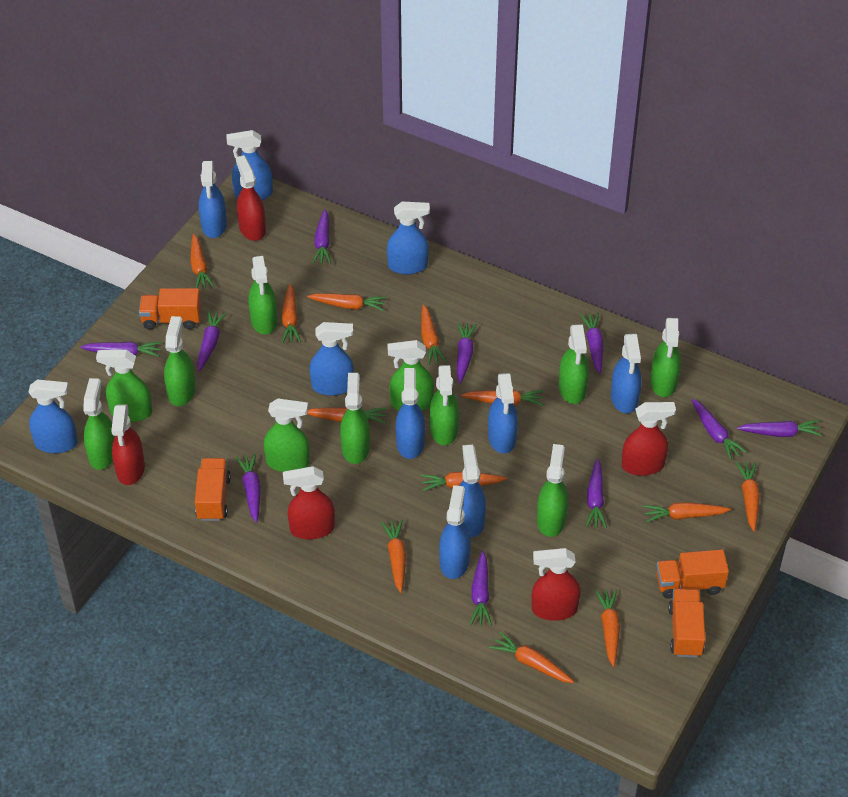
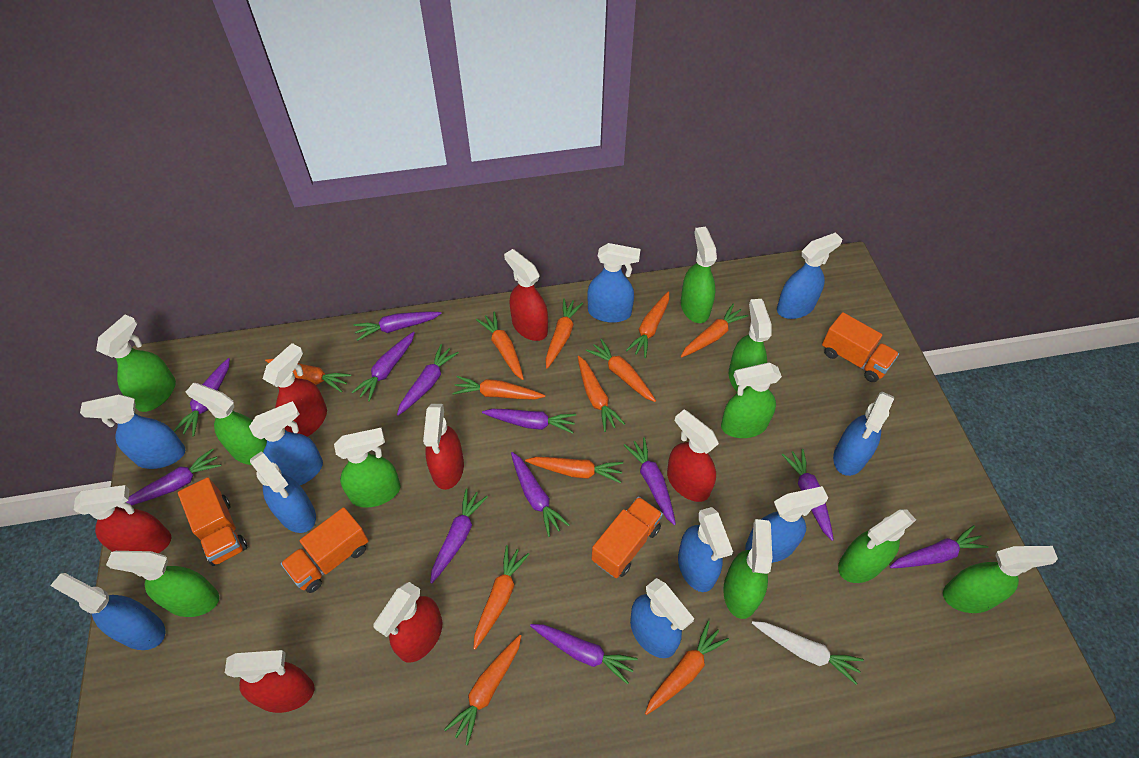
green spray bottle: [83,378,115,470] [96,350,152,422] [164,316,195,406] [248,256,278,334] [264,398,310,472] [340,373,370,464] [387,340,434,411] [430,365,459,445] [537,444,568,537] [559,324,589,404] [650,318,681,397] = 11 -> [96,315,176,412] [106,551,219,617] [186,383,267,465] [334,428,400,508] [681,227,717,323] [721,362,782,438] [723,519,772,619] [729,299,772,391] [838,509,916,583] [943,546,1058,613] = 10
purple carrot: [80,341,162,357] [197,310,227,371] [236,453,261,523] [313,209,331,264] [457,322,477,384] [470,551,492,626] [580,313,604,374] [586,459,607,528] [692,399,747,460] [737,420,822,437] = 10 -> [126,448,221,506] [173,358,230,437] [352,332,415,402] [354,311,442,341] [397,344,459,416] [430,489,488,584] [482,409,576,434] [511,452,570,537] [530,624,638,684] [624,437,676,525] [781,449,834,541] [890,525,988,568] = 12
red spray bottle: [111,404,145,485] [236,155,266,241] [283,466,335,540] [531,548,580,621] [622,402,676,476] = 5 -> [74,485,172,553] [225,650,315,713] [263,343,327,437] [373,582,442,663] [423,404,464,490] [504,249,548,341] [667,410,719,502] = 7
white carrot: none = 0 -> [752,621,864,685] = 1

